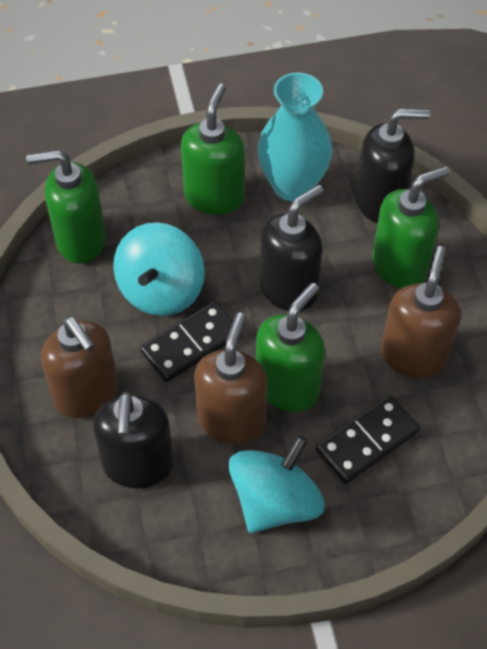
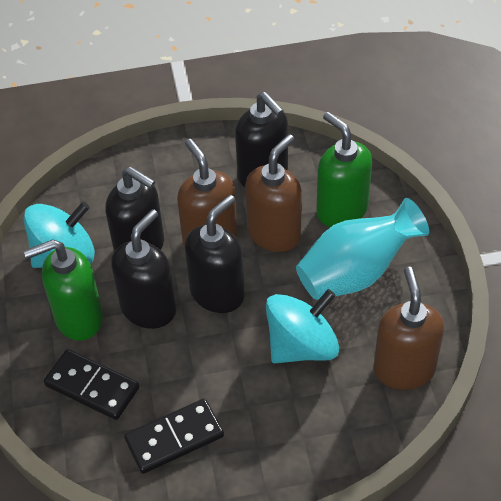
black soap dispenser: [93,392,174,489] [260,185,323,311] [356,109,430,223] = 3 -> [105,167,164,251] [111,209,176,329] [185,195,245,313] [235,92,288,187] = 4
green soap dispenser: [26,150,106,264] [181,84,245,215] [256,283,325,412] [372,166,450,289] = 4 -> [24,239,103,341] [316,112,372,227] = 2

